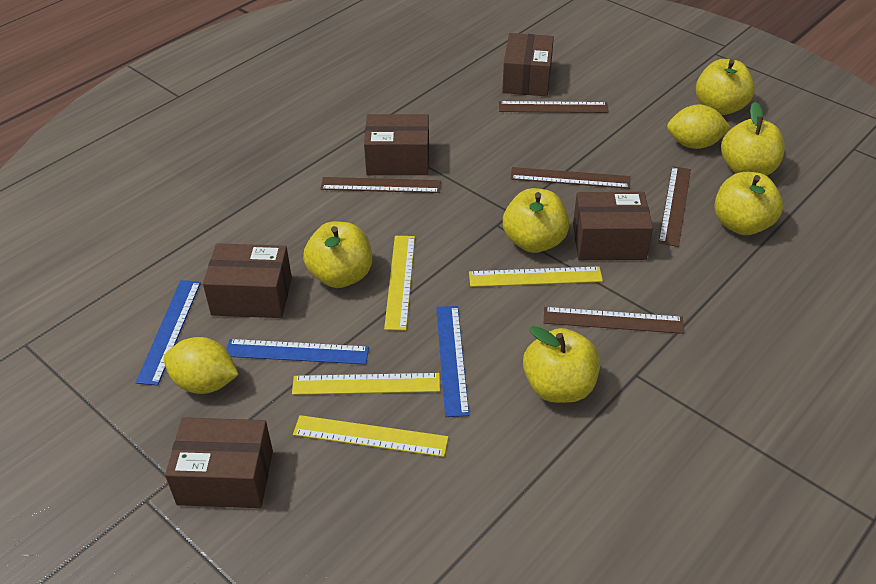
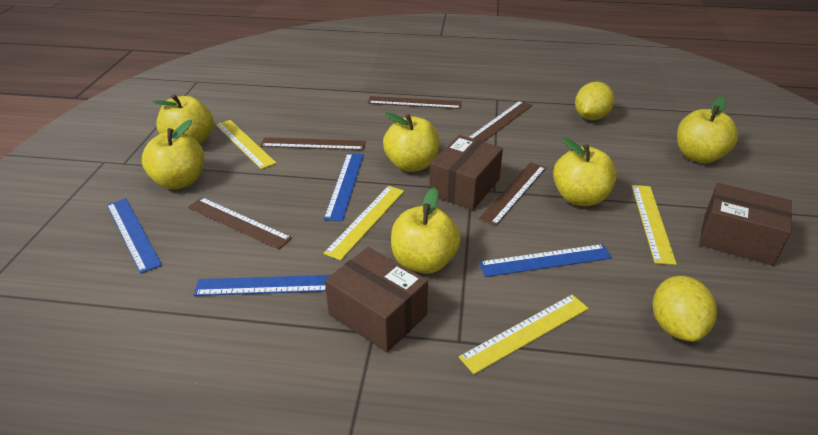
blue ruler: [136,280,201,386] [226,339,369,365] [436,306,469,417] = 3 -> [107,198,162,274] [194,275,331,296] [324,153,364,221] [479,244,612,277] = 4
brown box: [165,417,273,508] [203,243,292,318] [364,114,429,175] [502,33,554,96] [573,192,653,260] = 5 -> [325,247,428,352] [429,135,503,210] [699,183,792,266] = 3

